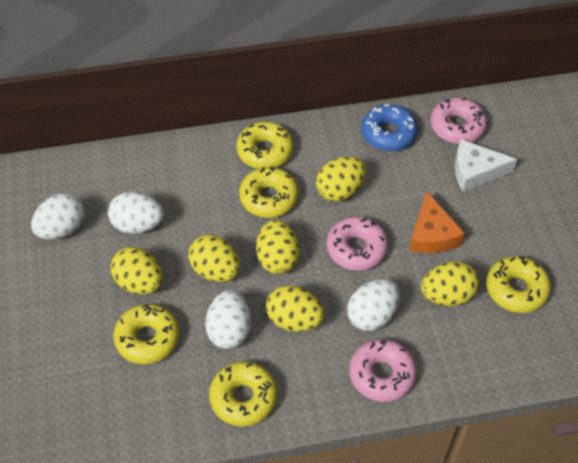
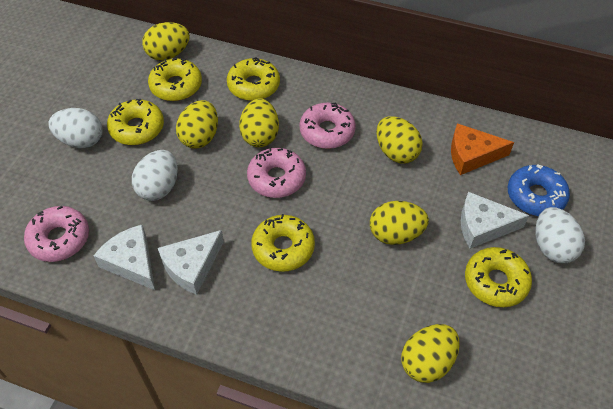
white cheese: [455,139,517,192] = 1 -> [93,225,155,290] [158,230,224,295] [461,192,529,249] = 3
white egg: [31,194,85,240] [108,192,164,234] [205,290,251,349] [347,279,399,331] = 4 -> [48,108,103,148] [132,150,178,201] [536,207,585,263] = 3

